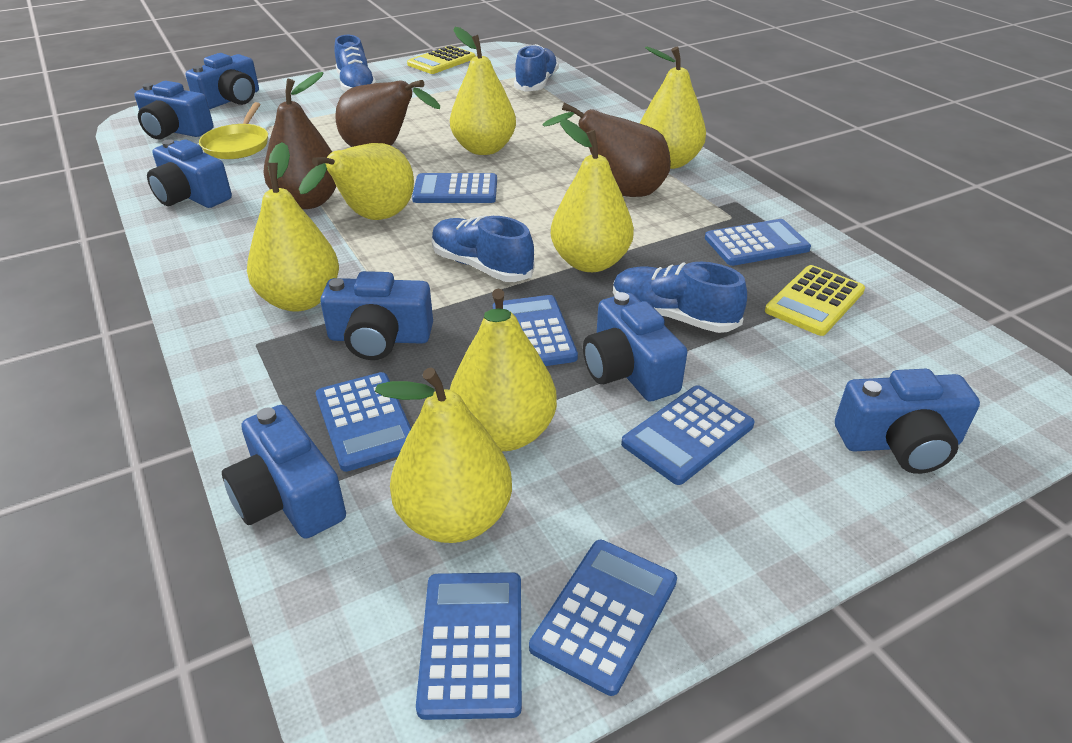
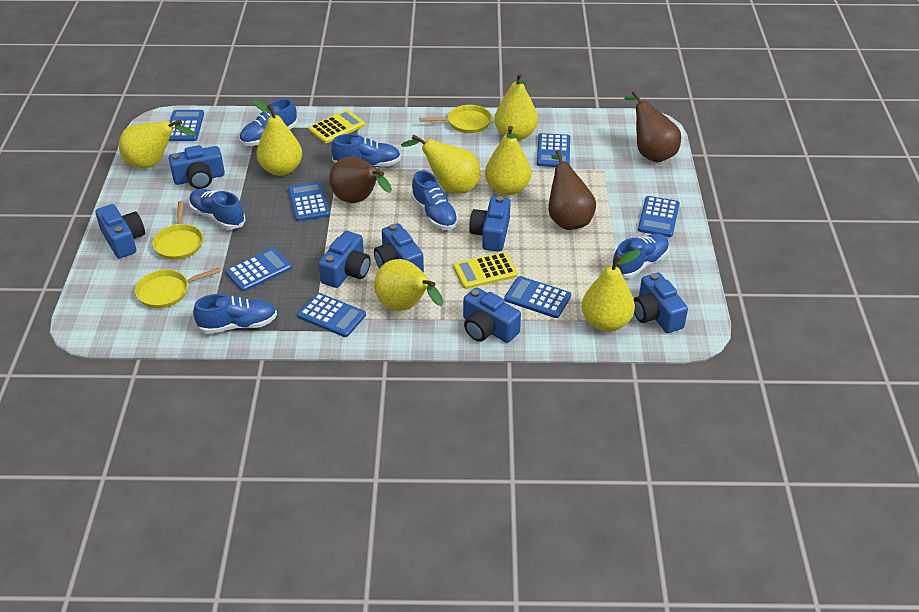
blue shoe: [334,35,376,91] [432,215,534,282] [514,44,559,92] [613,262,747,333] = 4 -> [189,189,246,229] [193,294,277,334] [239,99,298,146] [331,134,401,167] [411,170,458,230] [612,234,669,279] = 6
yellow pan: [199,102,268,159] = 1 -> [135,268,221,308] [152,201,203,260] [420,105,492,133] = 3

